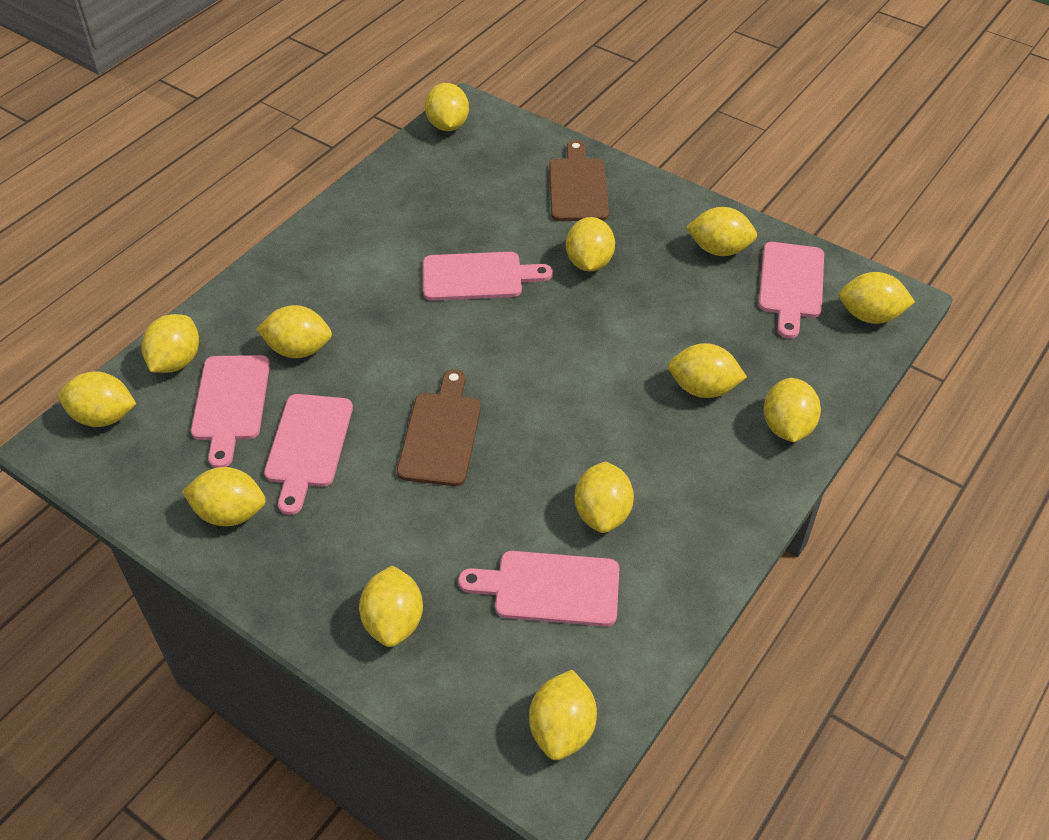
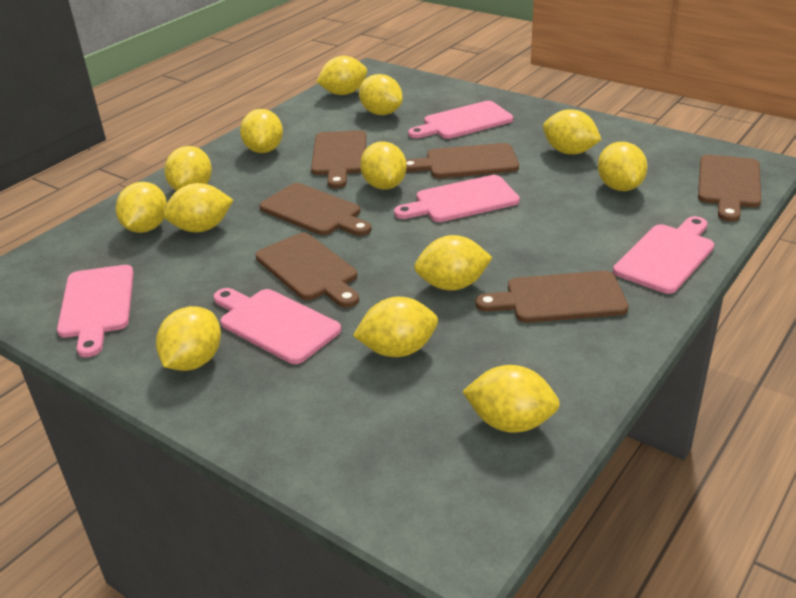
brown cutting board: [397,369,481,486] [549,140,609,221] = 2 -> [256,233,359,308] [260,183,372,236] [311,130,366,188] [406,143,519,178] [476,271,629,323] [698,155,761,222] = 6

